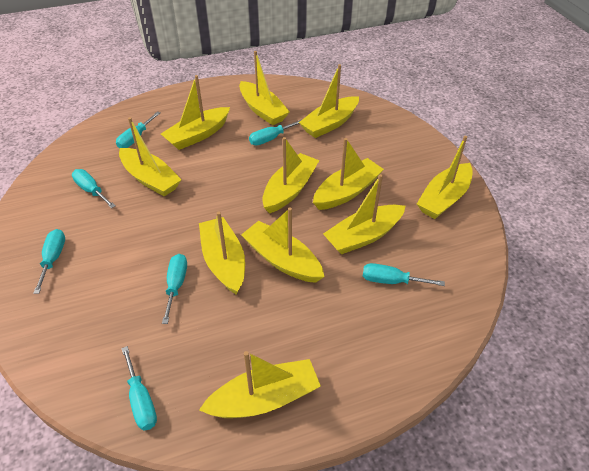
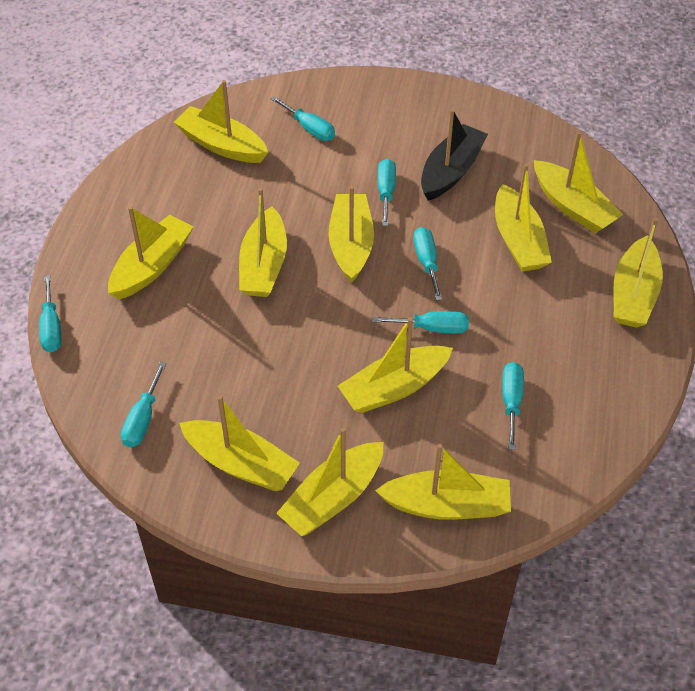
black boat: none = 0 -> [421,109,488,201] = 1

